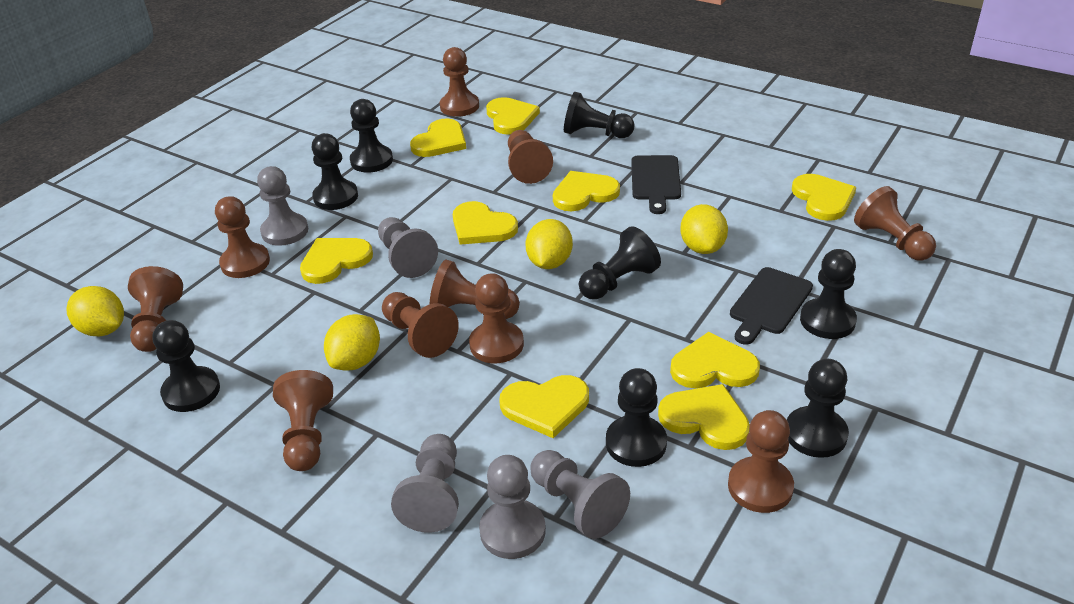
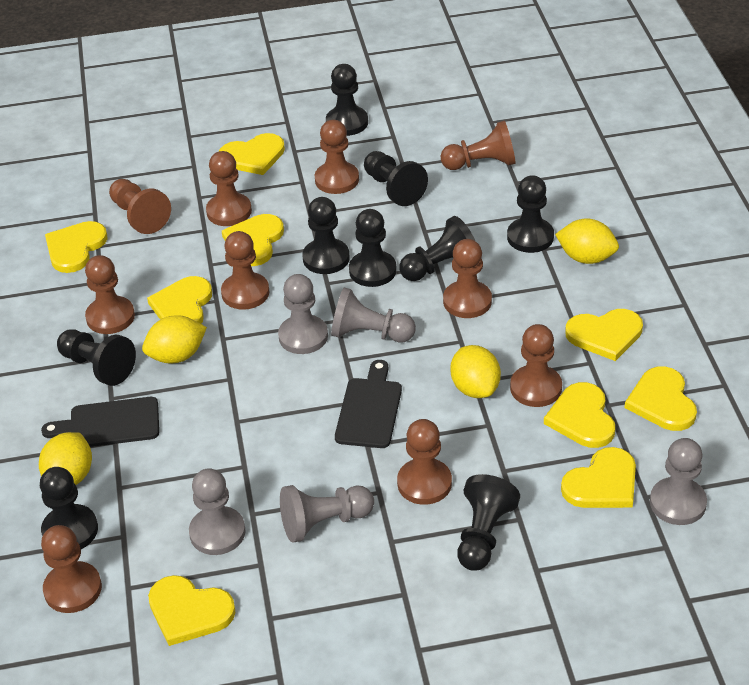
black pawn: [152,320,220,412] [312,133,358,210] [350,99,393,172] [564,92,635,138] [579,226,661,300] [606,368,667,467] [787,359,849,458] [800,249,857,339] = 8 -> [40,467,98,549] [57,329,136,386] [302,197,350,274] [326,64,368,136] [349,209,397,287] [364,151,428,206] [399,216,475,281] [457,474,520,571] [507,175,554,253] = 9

